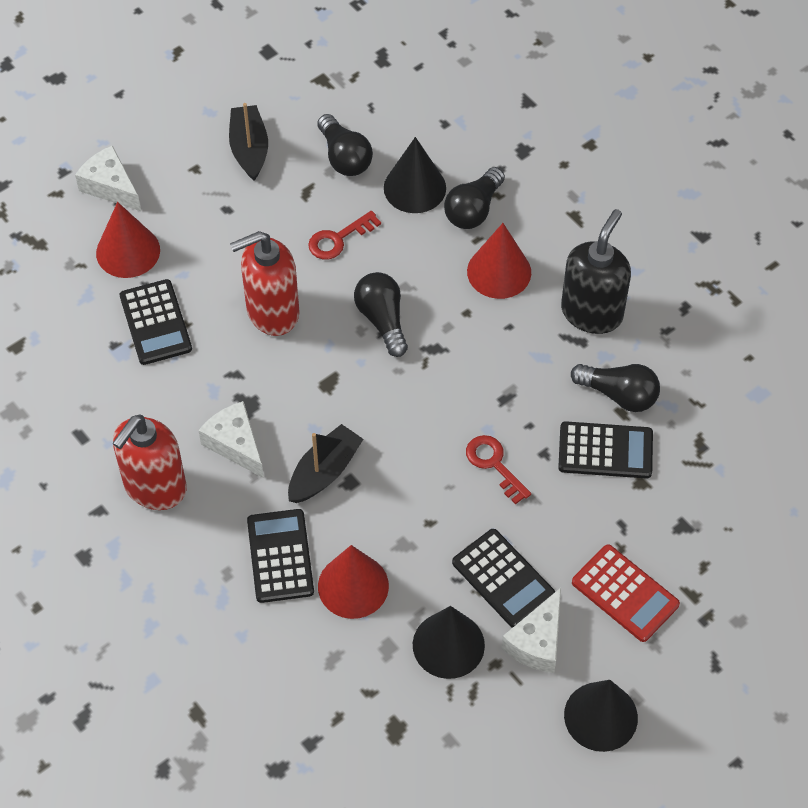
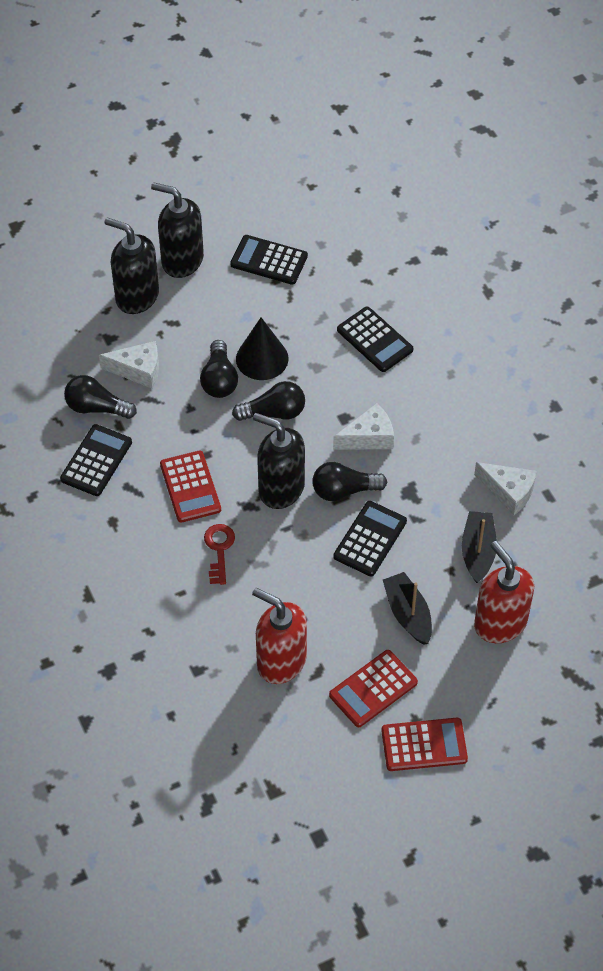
black cone: [384,137,446,213] [413,606,485,679] [564,680,638,752] = 3 -> [236,317,289,380] = 1
black soap dispenser: [561,209,631,334] = 1 -> [104,217,159,314] [151,182,204,278] [253,413,305,509] = 3
red calculator: [572,544,680,642] = 1 -> [160,451,221,523] [329,650,418,727] [381,718,468,771] = 3
red cone: [96,202,160,278] [318,545,389,619] [467,223,531,299] = 3 -> none = 0
red key: [308,211,381,259] [466,435,531,505] = 2 -> [204,524,235,585] = 1

